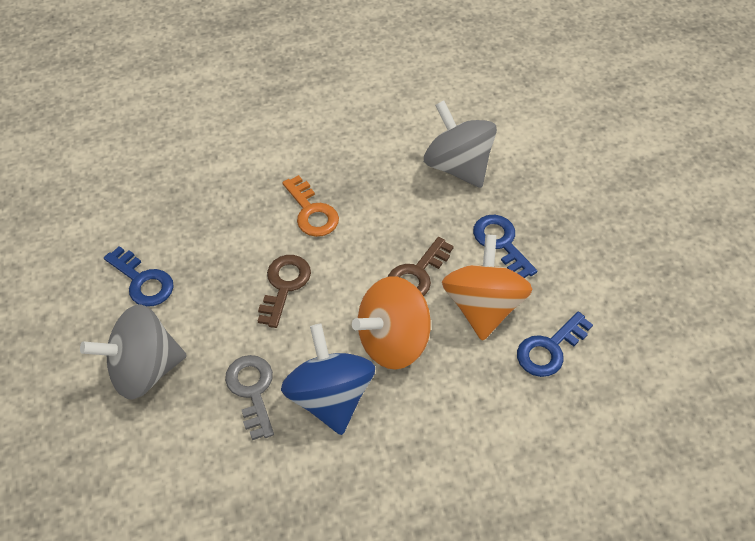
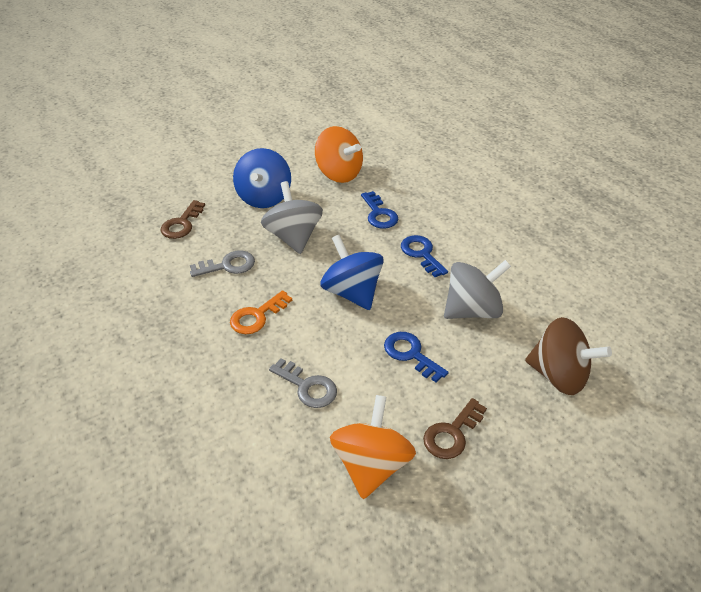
blue spinning top: [281,324,375,435] = 1 -> [233,148,291,208] [320,235,384,310] = 2
brown spinning top: none = 0 -> [525,317,612,395] = 1
grey key: [225,355,274,440] = 1 -> [190,250,255,277] [269,359,337,408] = 2

